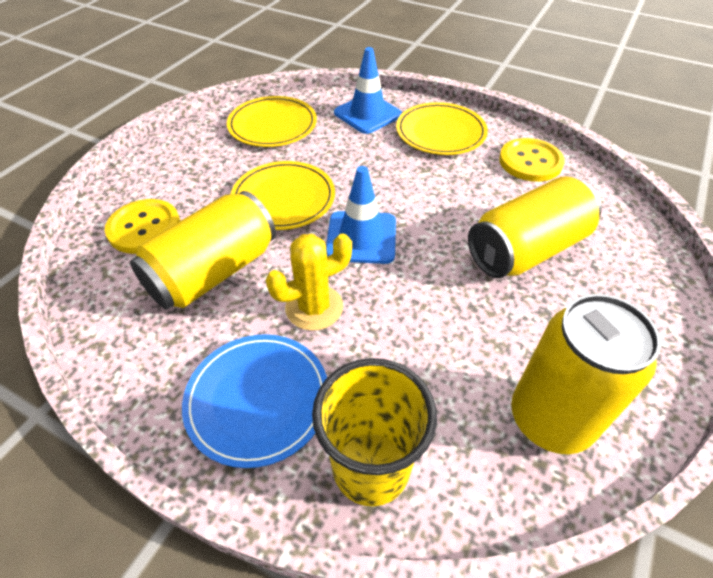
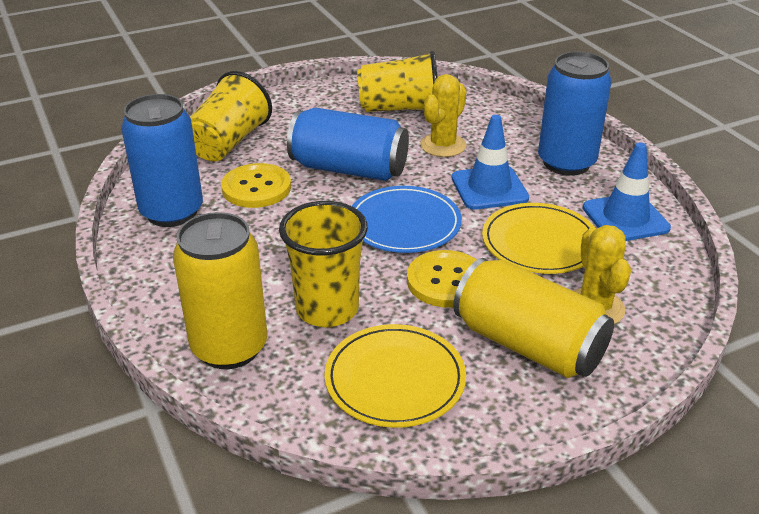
blue can: none = 0 -> [121,94,203,227] [287,108,409,181] [538,52,612,176] = 3
yellow cactus: [266,234,352,331] = 1 -> [420,74,467,157] [574,225,631,324] = 2
yellow can: [130,191,276,310] [468,176,601,278] [511,294,661,454] = 3 -> [173,212,268,369] [453,258,614,378] = 2
yellow cup: [312,358,437,506] = 1 -> [190,71,272,161] [279,201,368,327] [358,51,438,112] = 3
yellow plate: [227,96,317,147] [230,161,335,230] [396,102,488,155] = 3 -> [324,324,466,428] [482,203,596,274] = 2

